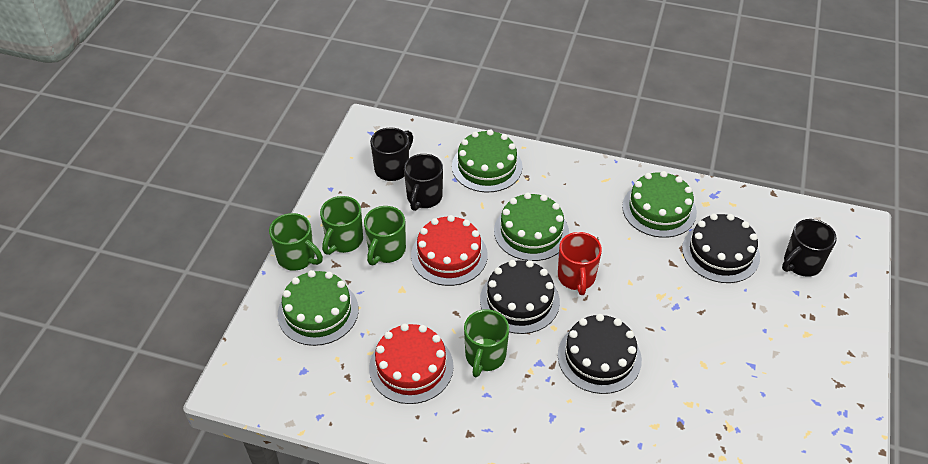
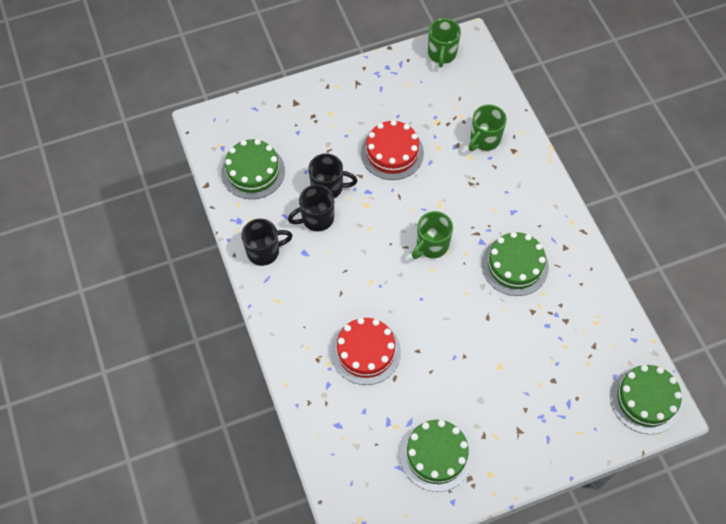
black cake: [480,260,560,334] [558,314,642,394] [682,213,760,283] = 3 -> none = 0
green mug: [269,213,323,271] [320,196,363,255] [364,206,406,265] [464,309,509,377] = 4 -> [412,211,453,259] [428,18,461,67] [469,104,507,151] = 3
red mug: [558,232,602,295] = 1 -> none = 0

